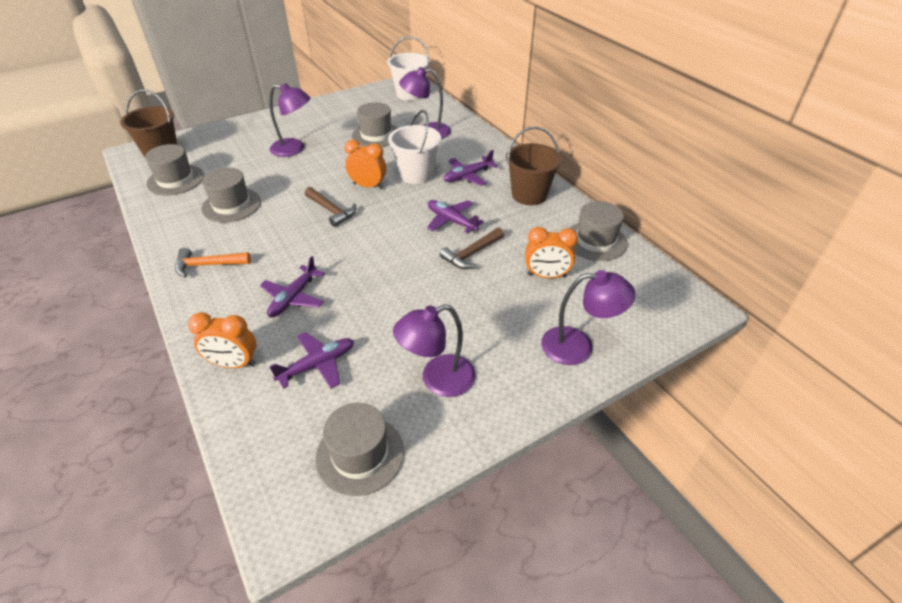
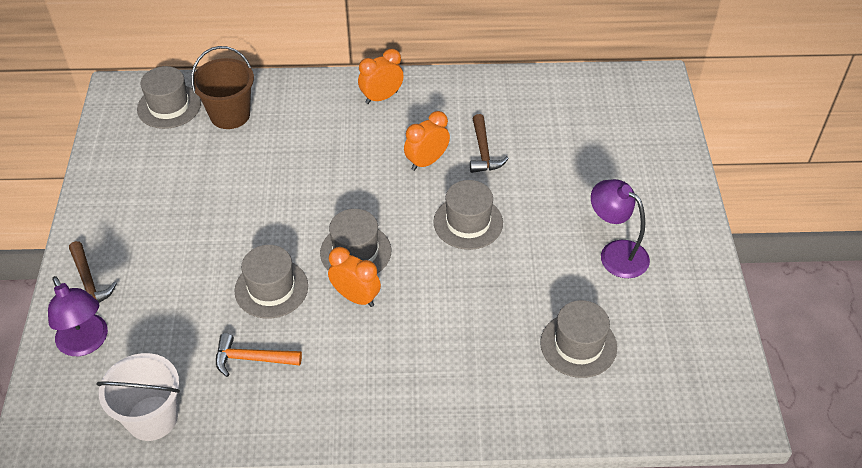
brown bucket: [120,89,178,157] [506,127,562,205] = 2 -> [191,46,254,129] = 1
purple lamp: [269,83,310,157] [393,304,476,397] [399,67,451,139] [541,270,636,365] = 4 -> [48,276,108,356] [591,179,650,278] = 2
purple plane: [260,256,325,317] [270,332,354,389] [427,200,484,234] [444,150,498,186] = 4 -> none = 0
white bucket: [387,36,430,101] [388,110,441,184] = 2 -> [97,353,180,441] = 1

